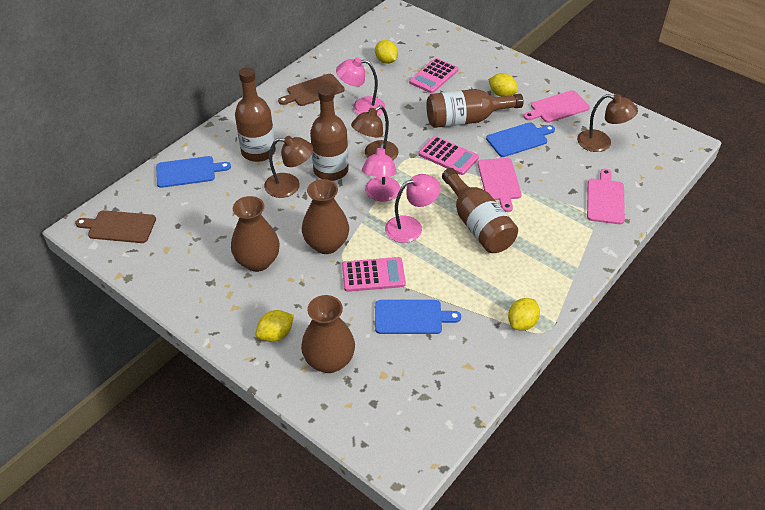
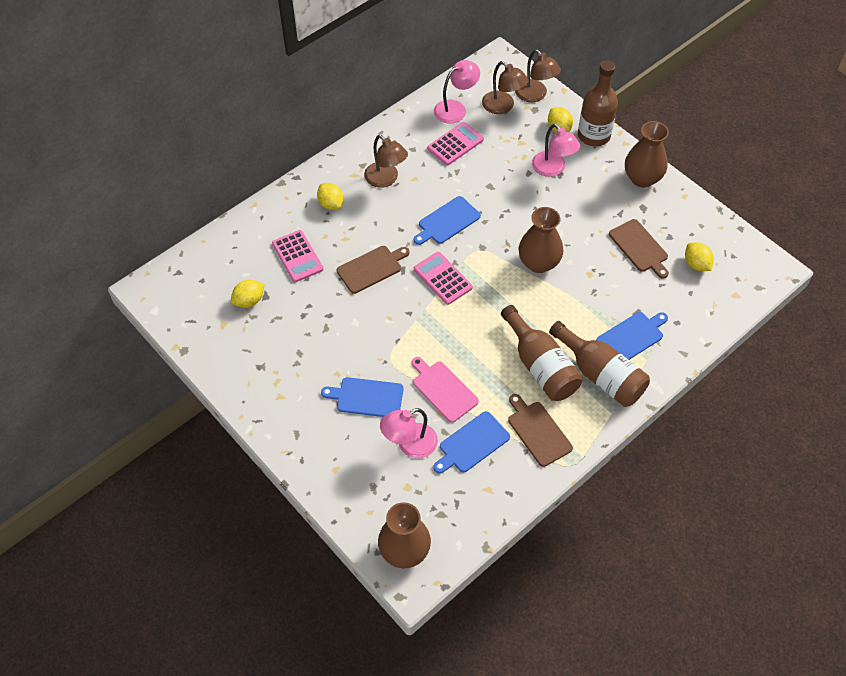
blue cutting board: [156,156,231,188] [375,300,461,334] [486,122,555,157] = 3 -> [321,377,404,417] [414,196,481,245] [433,411,510,474] [596,312,668,360] = 4
brown bottle: [235,67,276,162] [310,86,349,181] [427,89,523,128] [442,168,518,253] = 4 -> [501,305,583,401] [549,321,650,407] [578,60,618,146] = 3
brown cutting board: [75,210,156,243] [278,74,344,106] = 2 -> [337,246,410,294] [508,394,573,467] [609,219,669,279] = 3
pink cutting board: [478,158,522,212] [523,90,590,123] [587,169,625,224] = 3 -> [411,357,479,423] = 1

